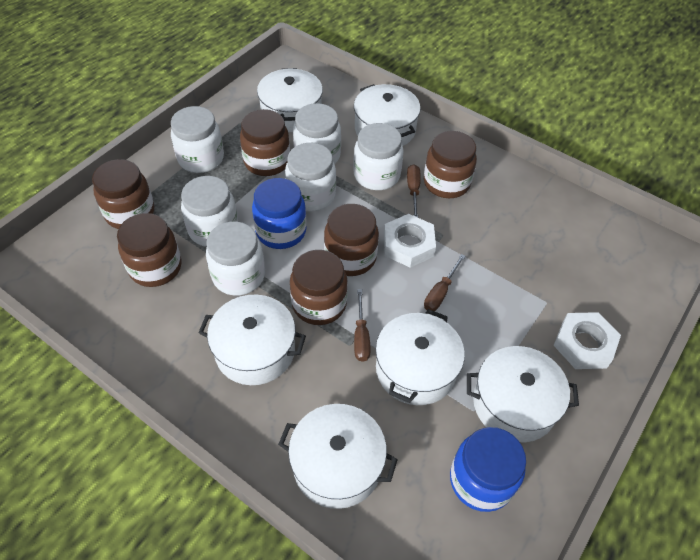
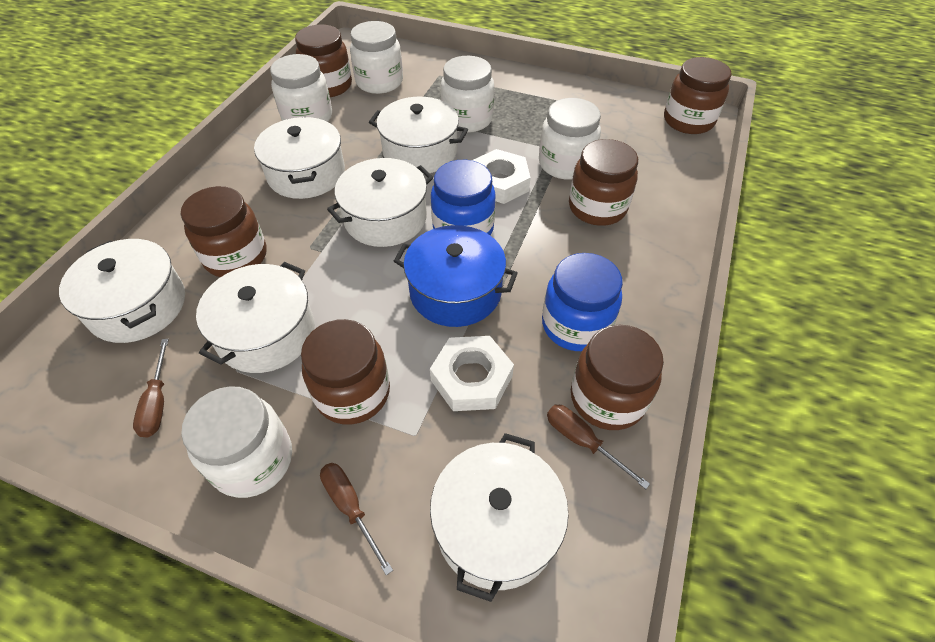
blue pot: none = 0 -> [394,225,518,327] = 1
white jar: [171,106,224,173] [181,176,238,247] [206,222,265,296] [285,143,336,212] [293,103,341,164] [353,123,404,190] = 6 -> [181,386,292,498] [270,54,332,122] [350,21,403,94] [441,56,494,133] [539,98,601,180] = 5

